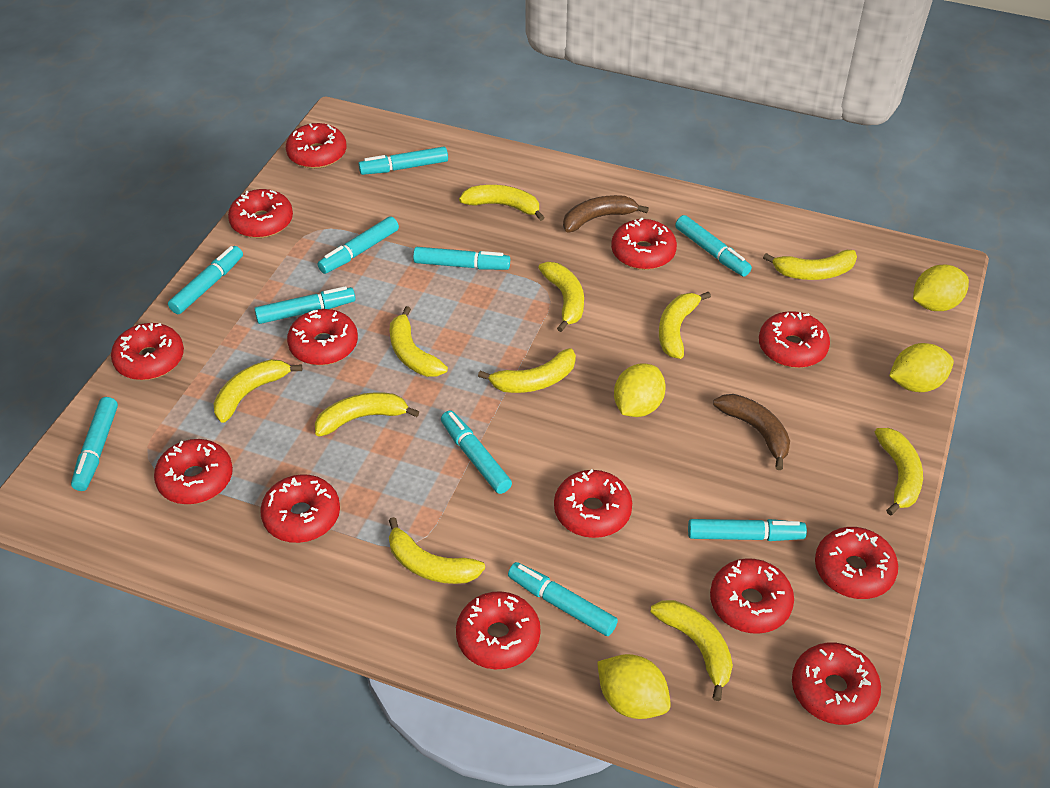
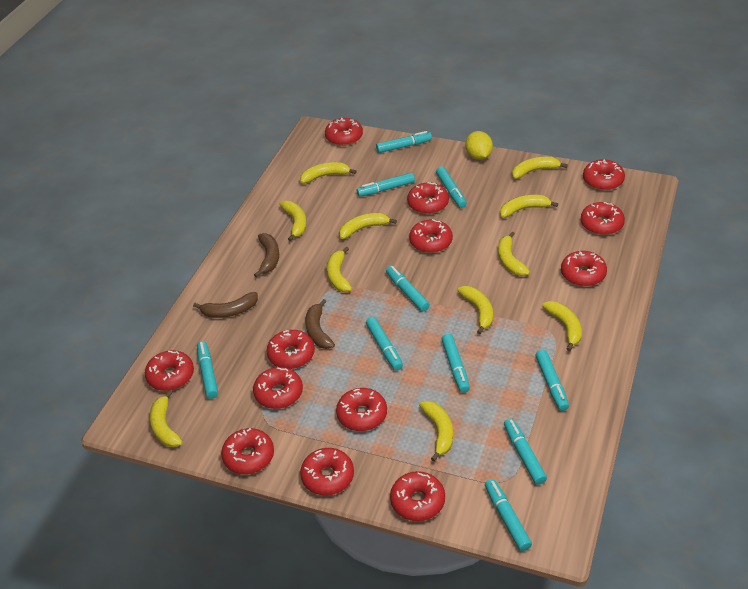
brown banana: [563,195,649,233] [713,394,790,470] = 2 -> [193,292,258,318] [254,233,279,277] [305,299,335,349] = 3
yellow lemon: [597,654,671,719] [614,363,666,417] [889,343,954,392] [913,265,969,311] = 4 -> [465,131,493,160] = 1

